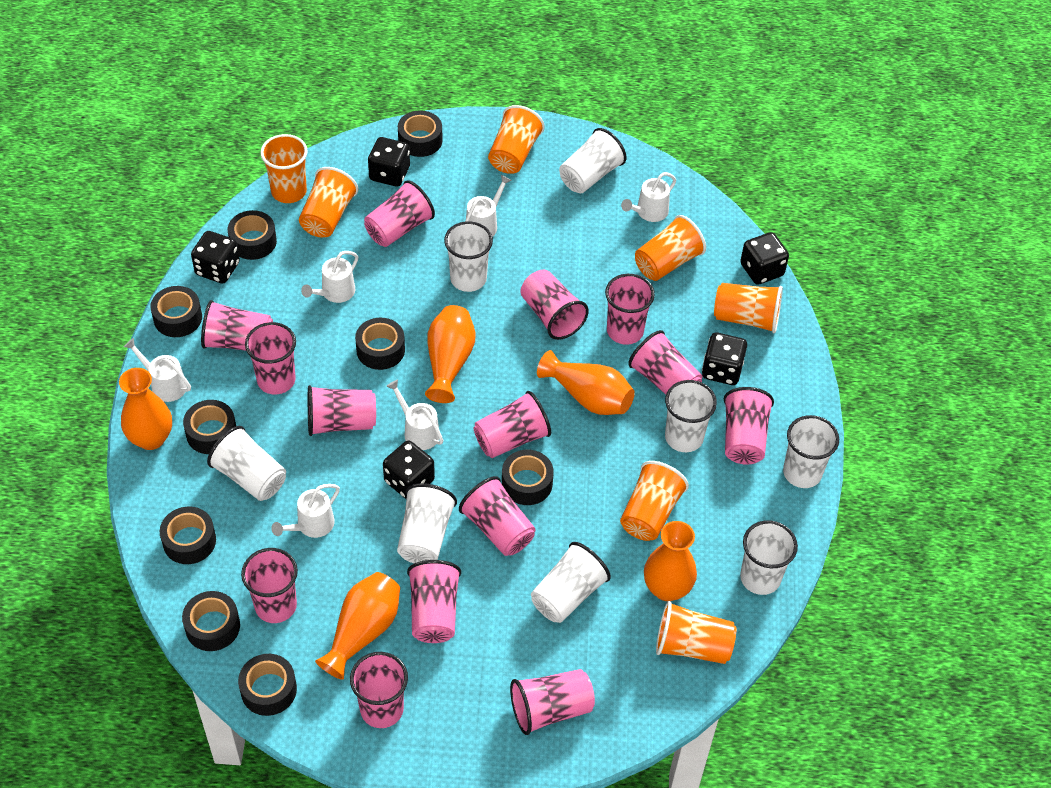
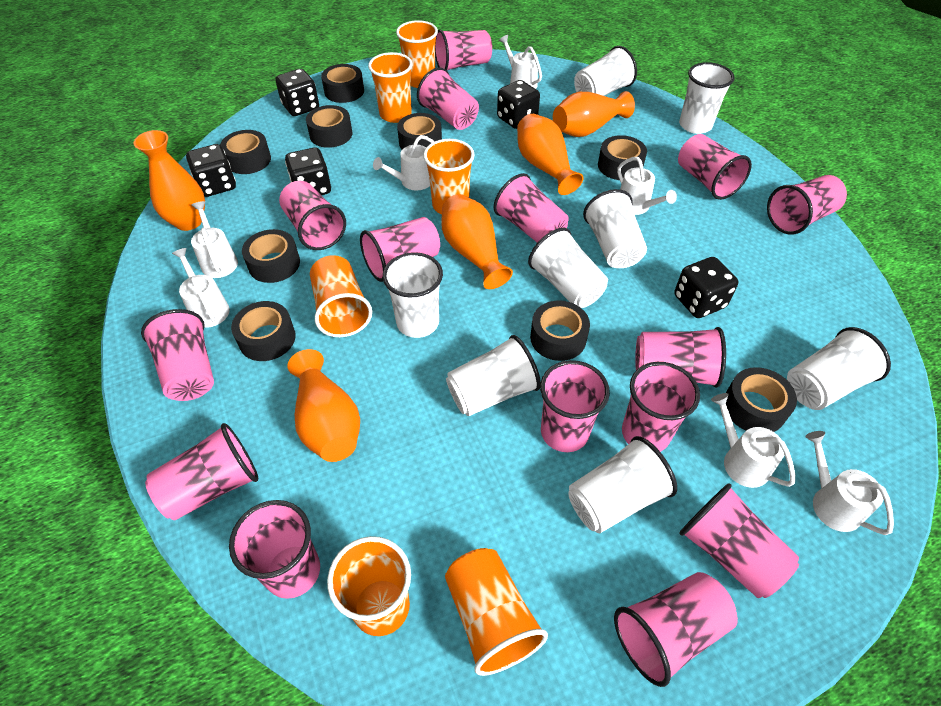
orange cup: [260,134,308,203] [299,167,358,237] [488,105,545,174] [620,461,689,541] [635,215,706,281] [656,601,736,664] [714,283,783,333] = 7 -> [310,255,372,337] [327,536,411,636] [368,52,413,123] [396,20,438,88] [423,139,474,214] [445,548,548,676] = 6
pink cup: [201,300,273,351] [241,548,298,623] [245,322,296,394] [308,385,376,436] [350,652,408,728] [364,180,435,247] [407,560,461,643] [459,476,536,556] [474,391,551,458] [510,669,595,735] [520,270,589,340] [605,274,655,345] [628,330,702,394] [724,387,774,464] = 14 -> [141,309,214,401] [145,423,258,520] [229,500,320,599] [279,181,346,250] [360,217,440,282] [417,68,479,130] [435,29,492,70] [494,173,569,243] [540,360,610,452] [614,572,738,687] [622,362,700,452] [635,327,726,388] [678,134,752,200] [679,483,799,598] [767,175,847,235] = 15
white watering can: [124,338,191,402] [271,484,340,538] [301,251,358,303] [386,380,443,450] [465,175,512,237] [621,172,676,222] = 6 -> [172,248,230,328] [191,201,238,278] [373,135,435,190] [499,35,542,89] [617,157,677,215] [711,393,795,488] [805,431,894,535] = 7

